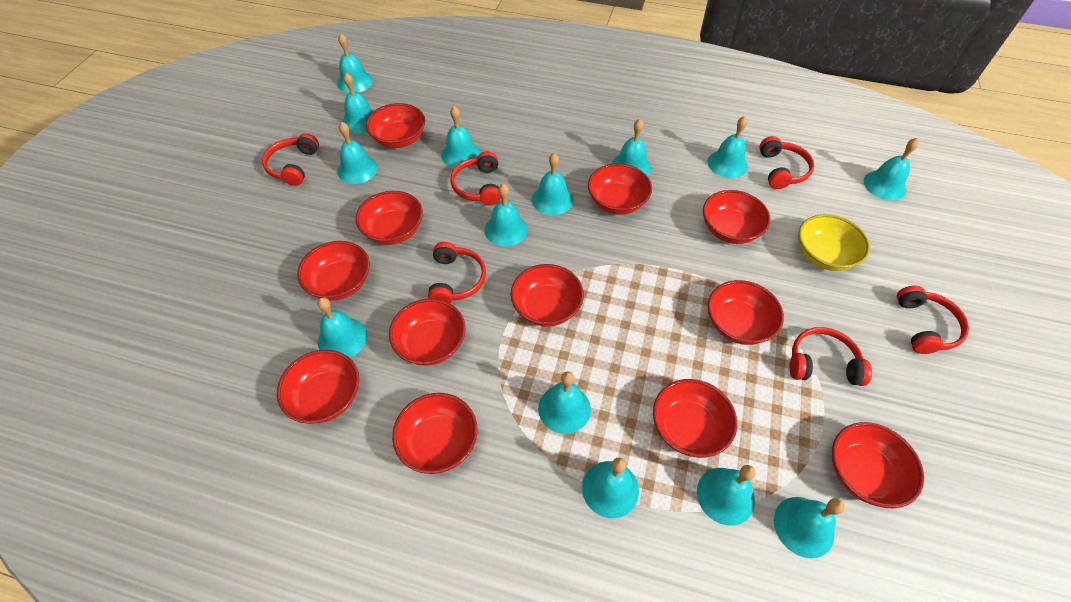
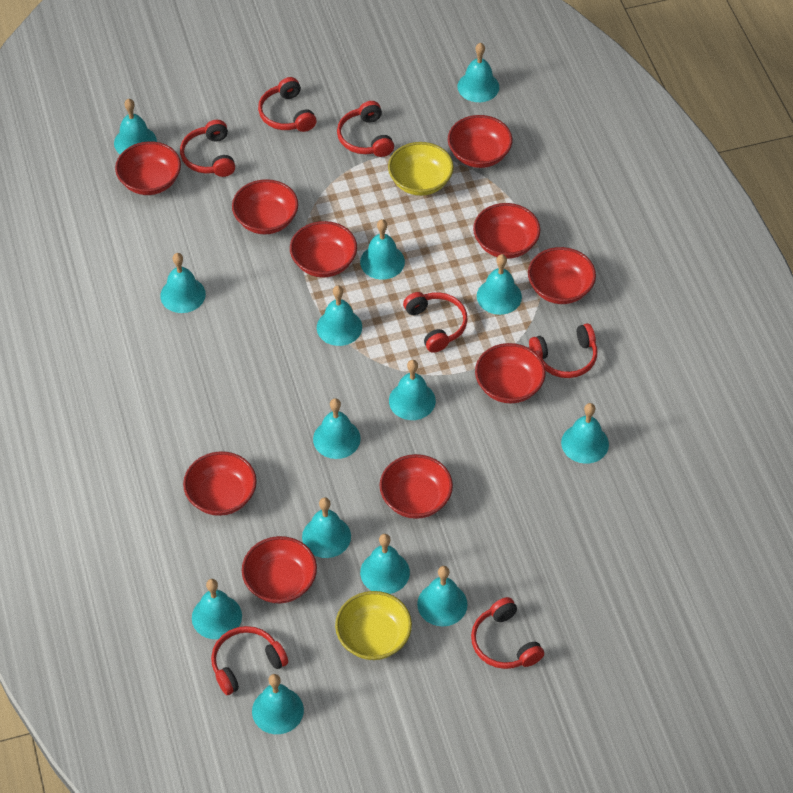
red bowl: [277,350,359,424] [297,241,370,301] [356,191,423,245] [366,103,425,148] [389,299,465,366] [392,393,477,474] [511,264,584,327] [588,163,652,215] [653,379,737,458] [703,190,771,244] [708,280,784,345] [832,422,924,508] = 12 -> [115,141,181,195] [183,451,257,516] [232,179,298,235] [242,536,317,603] [290,221,357,278] [380,454,453,519] [448,115,513,168] [473,203,540,259] [475,343,546,404] [528,247,596,304] = 10
red headphones: [262,133,319,186] [428,242,486,303] [450,151,501,206] [759,136,814,189] [789,327,872,386] [897,286,969,354] = 6 -> [180,120,235,177] [211,626,288,695] [258,77,317,132] [337,101,394,157] [403,292,468,353] [471,597,544,669] [529,323,597,378] = 7
yellow bowl: [798,214,870,271] = 1 -> [335,591,412,660] [388,142,454,196] = 2

